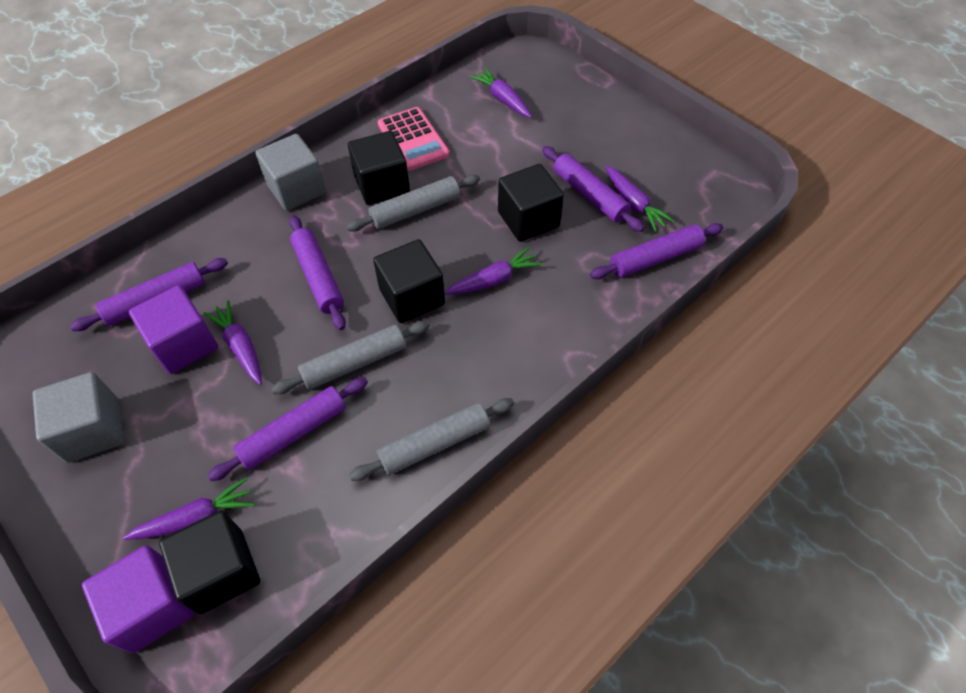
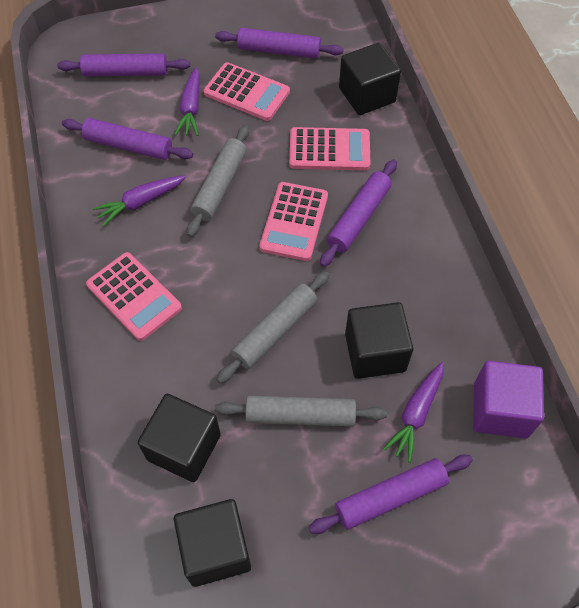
grey cube: [33,372,125,463] [255,134,326,211] = 2 -> none = 0
pink calculator: [378,107,449,171] = 1 -> [86,252,182,341] [204,62,290,121] [259,182,328,261] [289,127,370,171] = 4
purple carrot: [123,477,255,540] [203,300,262,385] [444,246,542,295] [470,68,532,118] [605,166,675,232] = 5 -> [92,175,186,226] [174,67,200,136] [383,362,444,463] = 3
purple cube: [82,545,194,653] [129,285,218,374] = 2 -> [473,361,544,438] = 1

